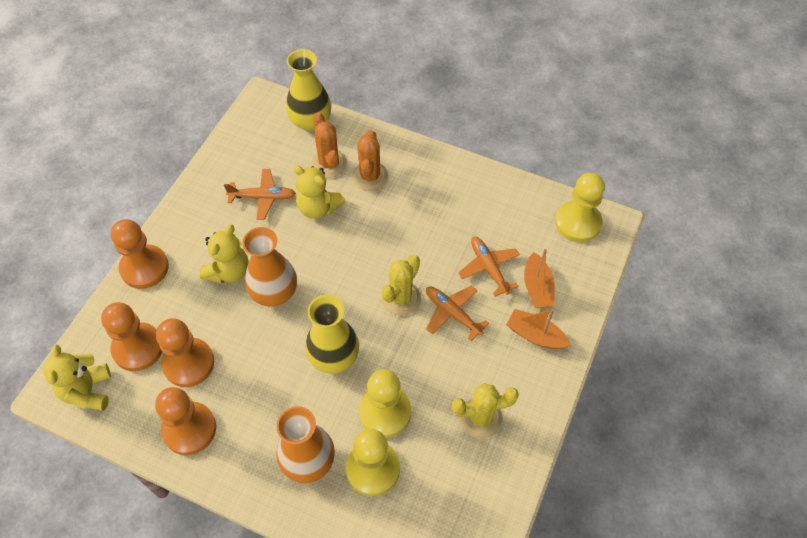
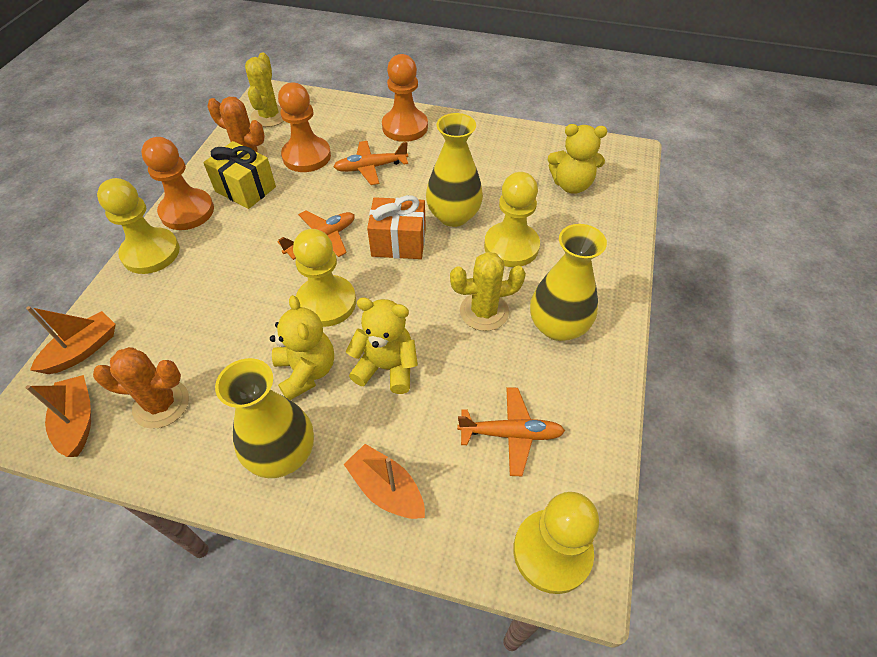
orange boat: [506,309,571,349] [524,249,555,308] = 2 -> [26,306,116,374] [26,375,91,457] [344,444,425,519] = 3
orange gift: none = 0 -> [367,195,426,259] = 1
orange pawn: [101,302,162,371] [111,219,169,289] [155,387,216,455] [156,318,214,387] = 4 -> [141,137,214,230] [278,82,331,172] [382,54,428,142] = 3
orange vase: [242,227,297,307] [276,406,335,483] = 2 -> none = 0
yellow gift: none = 0 -> [203,141,276,209] = 1
yellow pawn: [345,429,400,496] [359,369,411,438] [555,173,605,242] = 3 -> [97,178,180,274] [293,229,356,327] [484,172,540,267] [513,492,599,594] = 4
yellow vase: [286,49,331,131] [305,295,359,374] = 2 -> [215,358,314,478] [426,113,483,227] [530,224,607,341] = 3

